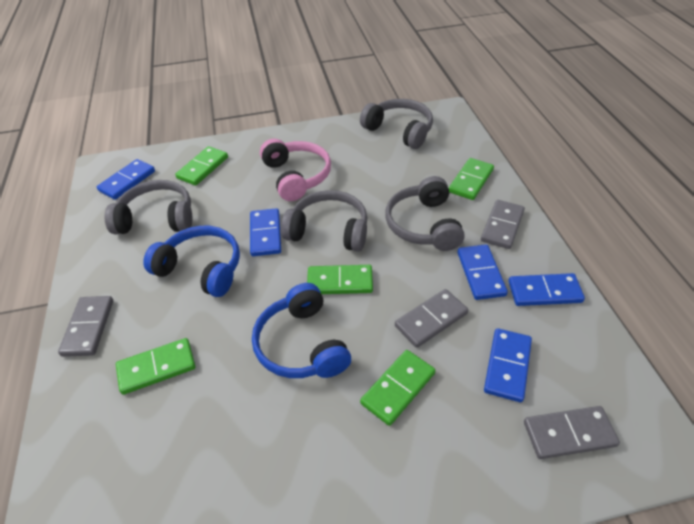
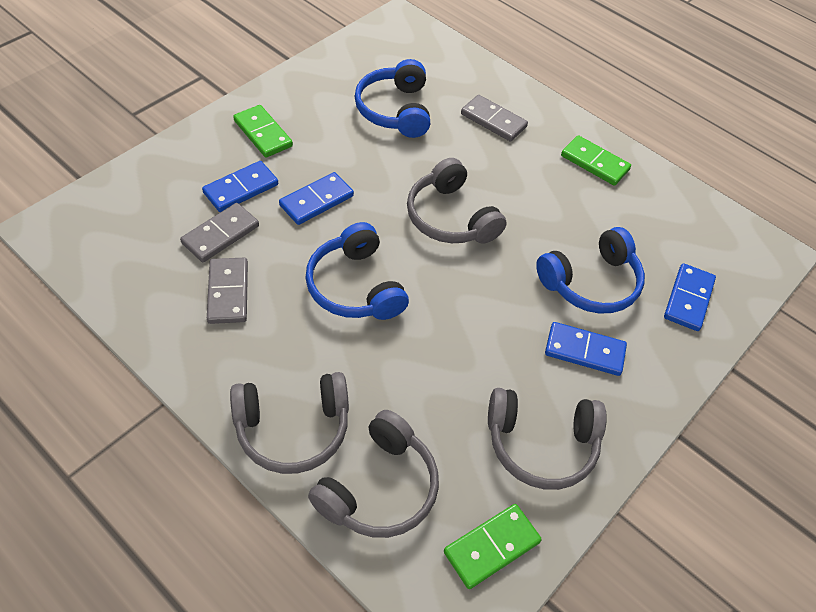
blue domino: [97,159,155,200] [250,208,281,256] [457,245,508,300] [484,328,532,402] [508,273,585,306] = 5 -> [202,161,278,212] [279,172,354,225] [545,322,627,376] [664,263,716,331] = 4
blue headphones: [143,226,240,297] [252,283,351,378] = 2 -> [306,222,409,320] [354,59,430,138] [536,227,645,313] = 3
green domino: [116,338,195,395] [175,146,228,186] [307,265,373,294] [360,350,436,426] [449,158,494,200] = 5 -> [233,105,293,157] [444,504,542,589] [561,135,631,186] = 3
grey domino: [58,296,113,357] [395,289,468,348] [481,200,525,249] [524,406,620,459] = 4 -> [180,203,259,262] [207,258,248,324] [461,95,528,142] = 3
pink headphones: [260,138,331,201] = 1 -> none = 0

